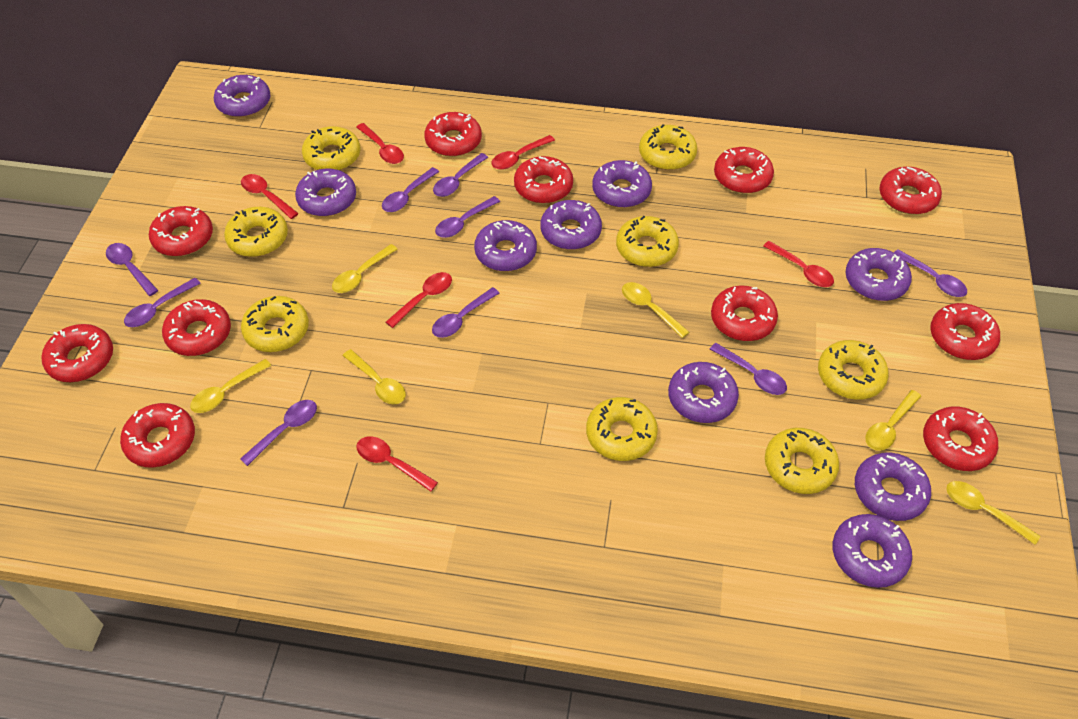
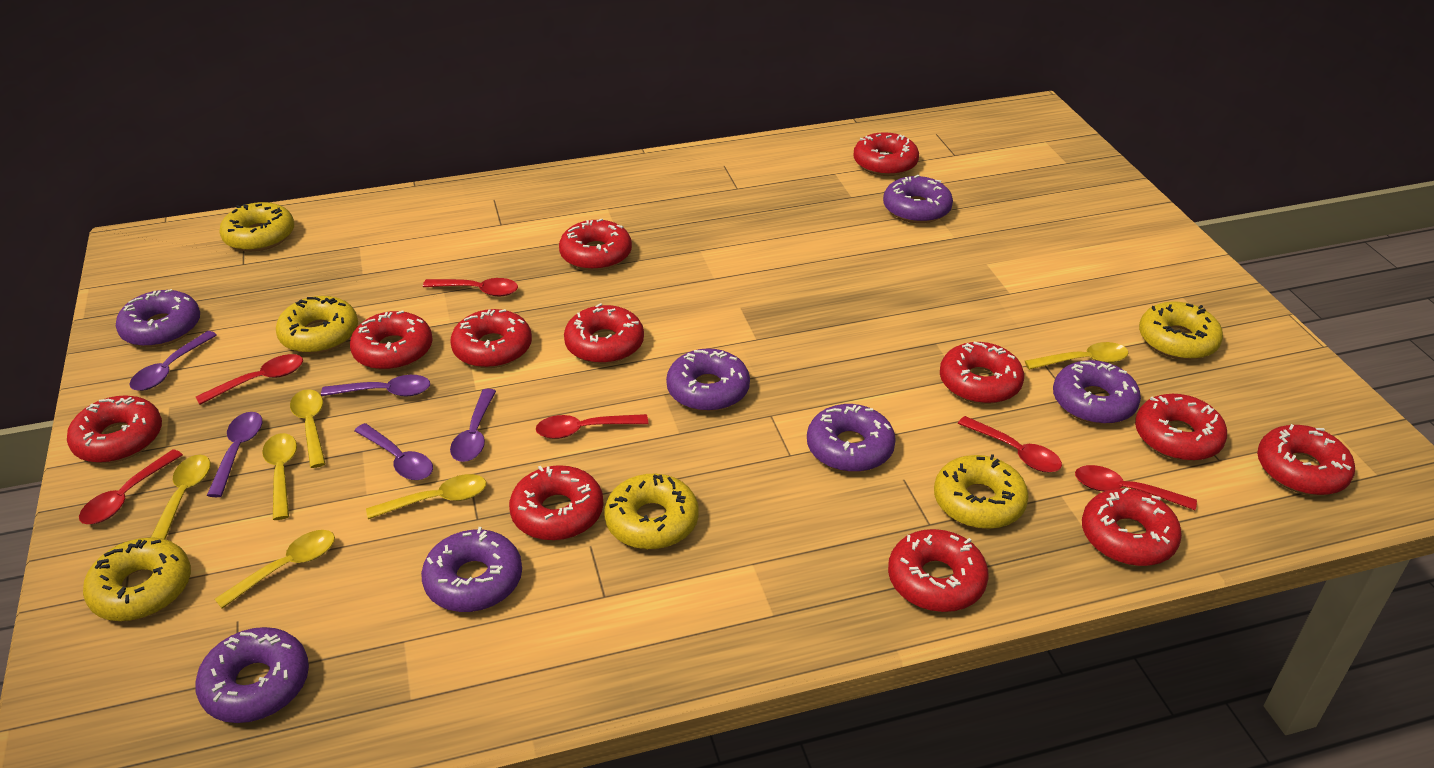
purple donut: [214,75,271,117] [295,169,356,216] [474,220,537,271] [540,200,602,250] [592,160,652,208] [668,362,739,423] [833,514,912,588] [846,248,912,301] [855,453,931,521] = 9 -> [116,289,200,347] [195,627,309,723] [421,527,522,612] [666,348,750,412] [807,404,896,472] [883,175,953,223] [1053,360,1141,424] = 7
purple spoon: [106,243,158,296] [124,278,201,327] [240,400,317,466] [382,167,439,212] [432,287,499,338] [433,153,488,197] [435,196,500,238] [710,343,787,395] [894,249,967,297] = 9 -> [129,331,217,391] [207,412,262,497] [321,375,430,396] [354,423,433,480] [450,389,496,462] = 5
red donut: [42,324,113,382] [120,403,195,468] [149,206,213,256] [162,299,231,356] [424,112,482,157] [514,156,573,203] [711,286,778,341] [714,147,774,193] [879,167,942,214] [923,406,998,471] [930,303,1000,360] = 11 -> [67,395,162,463] [350,311,433,370] [450,309,532,368] [509,465,604,541] [559,219,632,271] [564,303,644,364] [853,132,919,176] [888,529,989,612] [940,342,1024,404] [1082,488,1182,566] [1135,394,1227,461] [1257,424,1355,495] = 12
yellow donut: [224,207,288,257] [241,296,309,352] [302,126,360,170] [586,397,658,461] [616,216,679,267] [639,124,697,170] [765,428,839,494] [818,340,889,400] = 8 -> [83,537,191,621] [219,202,294,252] [276,296,358,354] [604,474,699,550] [934,454,1029,529] [1139,301,1223,360] = 6

